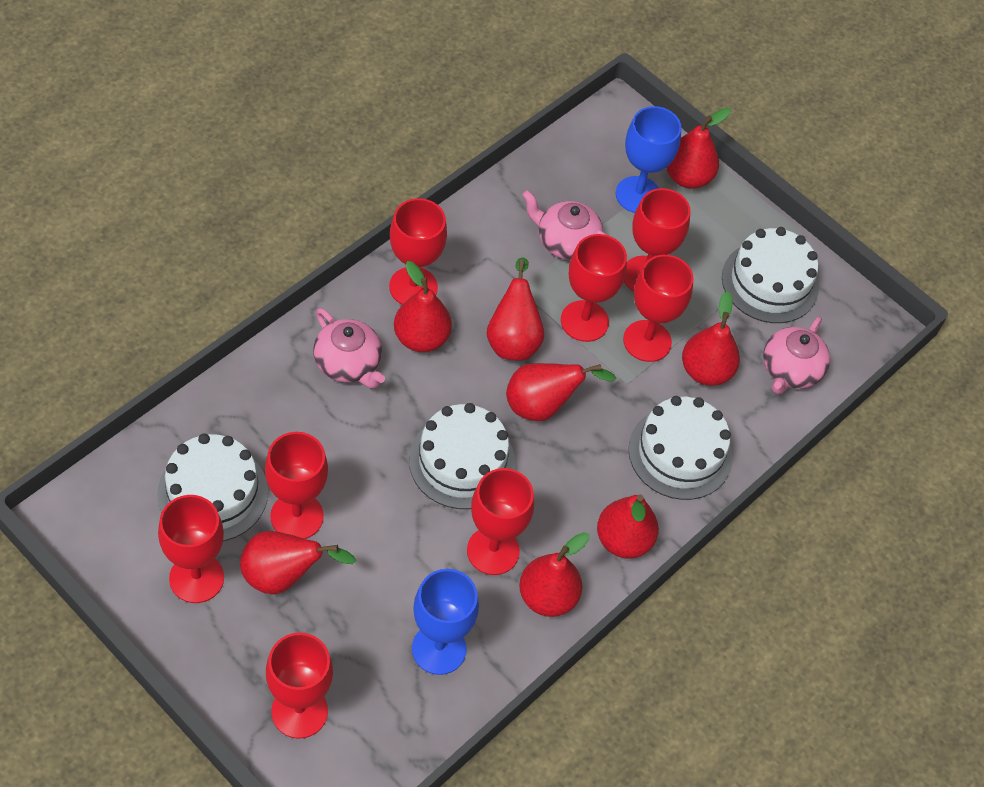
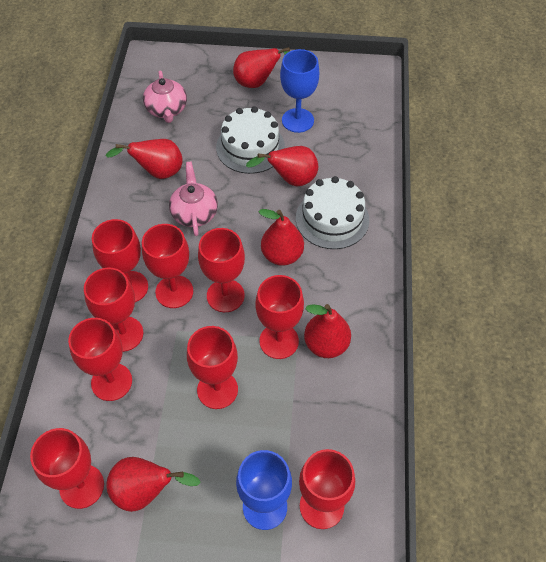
pink teapot: [313,308,385,389] [522,190,607,260] [763,316,830,394] = 3 -> [143,70,187,123] [169,162,218,236] = 2
red goblet: [158,495,224,603] [265,432,328,539] [266,633,333,739] [389,198,447,305] [467,468,534,575] [561,234,627,342] [623,255,694,362] [624,188,691,292] = 8 -> [30,428,104,509] [68,318,132,401] [84,268,143,352] [92,219,148,302] [142,224,193,308] [187,326,238,409] [198,228,245,312] [255,275,304,359] [299,449,355,529] = 9
red pear: [240,531,356,594] [394,261,452,352] [487,258,544,360] [506,363,616,421] [519,532,589,617] [597,494,659,559] [667,108,731,189] [682,291,740,386] = 8 -> [106,139,183,179] [106,457,201,512] [233,47,290,88] [246,146,318,186] [258,209,304,266] [304,304,351,358] = 6
white cake: [157,433,268,541] [409,403,515,509] [628,396,733,500] [722,227,819,323] = 4 -> [216,106,285,174] [296,176,369,249] = 2

